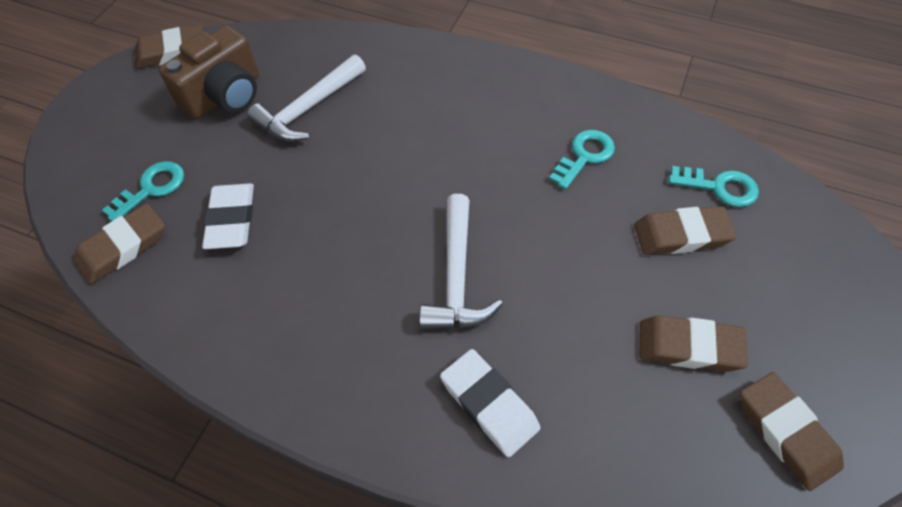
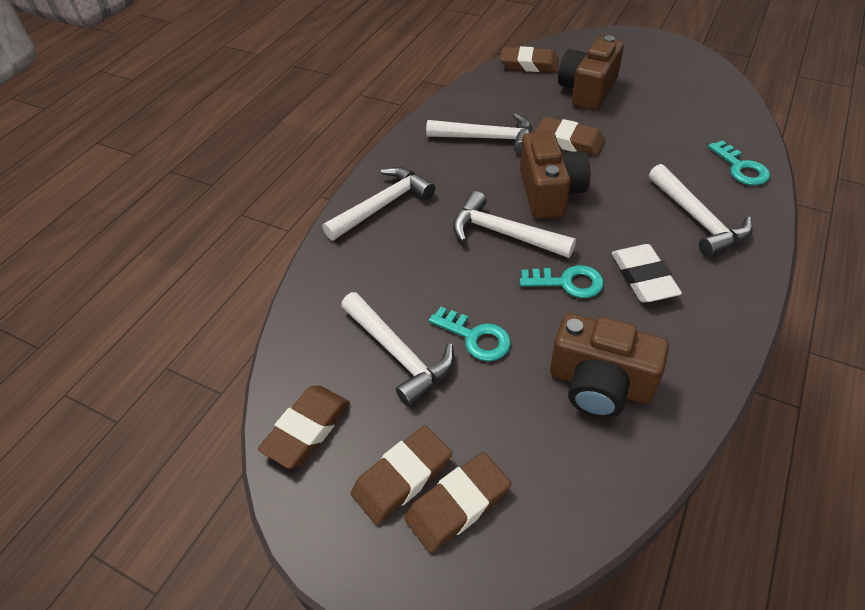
brown camera: [159,26,259,119] = 1 -> [520,131,590,219] [550,313,669,418] [558,36,624,111] = 3
white eraser: [202,184,254,249] [440,349,541,457] = 2 -> [612,244,682,302] = 1
white hammer: [247,54,366,142] [419,194,503,330] = 2 -> [322,167,435,241] [341,292,454,407] [426,113,533,155] [453,191,576,258] [649,164,753,258] = 5

